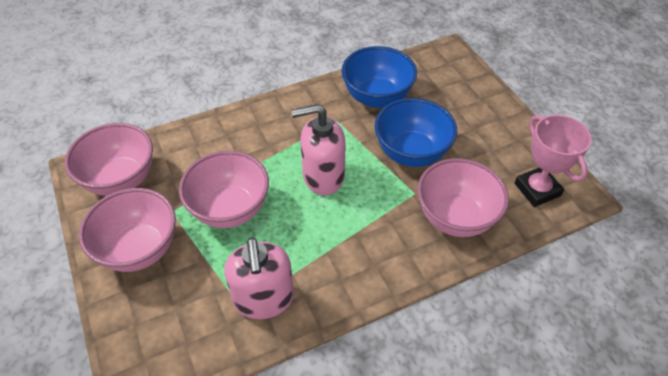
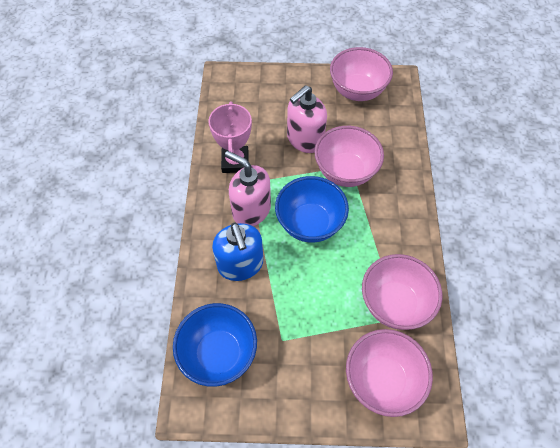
blue soap dispenser: none = 0 -> [212,223,263,281] = 1

